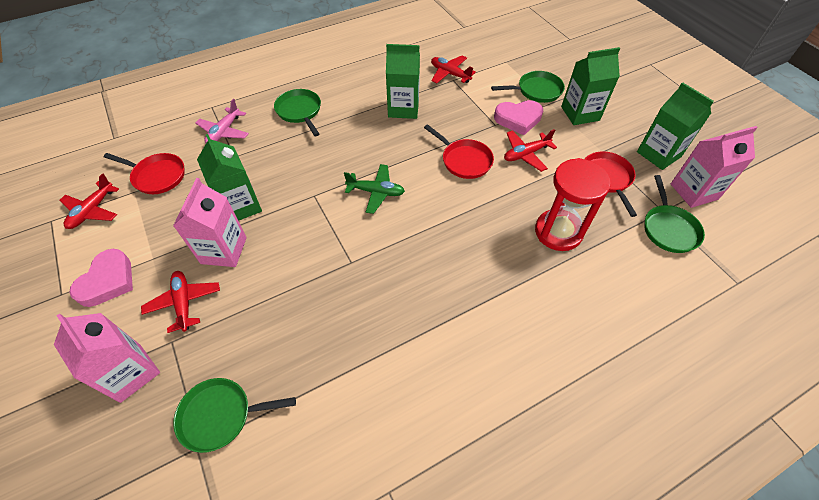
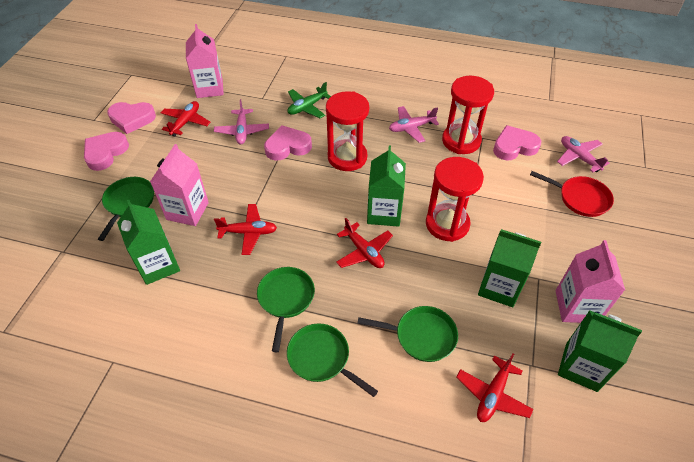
pink heart: [69,249,133,307] [494,100,543,135] = 2 -> [84,132,129,171] [107,102,156,134] [264,125,312,161] [493,125,541,160] = 4
pink plane: [195,99,249,143] = 1 -> [214,99,269,144] [389,106,439,143] [557,136,609,172] = 3
red hourglass: [535,158,611,251] = 1 -> [326,91,369,171] [426,157,484,242] [442,76,494,154] = 3
red pan: [104,153,185,194] [424,124,494,179] [585,151,637,217] = 3 -> [530,171,614,217] = 1

